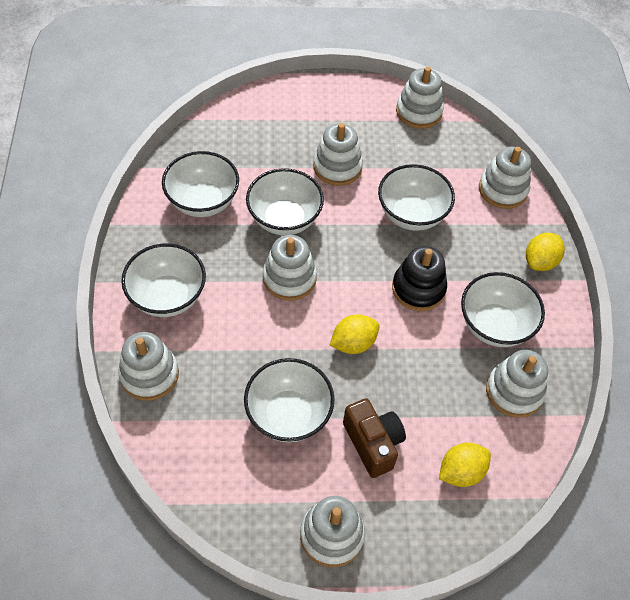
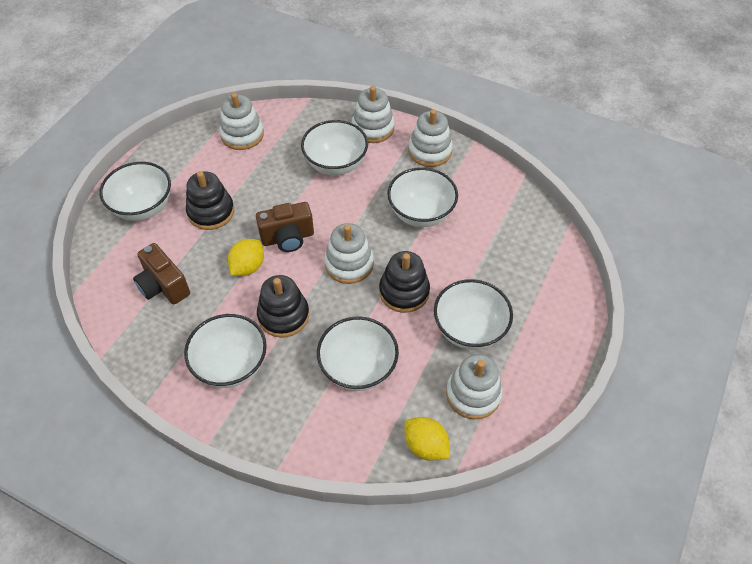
black stacking toy: [392,246,447,311] = 1 -> [186,171,234,230] [257,275,309,338] [379,251,430,313] = 3
brown camera: [343,398,406,478] = 1 -> [133,243,190,304] [256,202,314,252] = 2
white stacking toy: [118,332,179,401] [263,235,317,301] [300,496,365,567] [313,123,363,186] [396,67,444,129] [479,147,531,209] [486,350,548,418] = 7 -> [219,93,264,150] [324,223,374,284] [351,86,395,143] [408,109,453,167] [446,354,503,419] = 5
yellow lemon: [330,315,380,354] [439,443,491,487] [526,233,565,271] = 3 -> [228,239,264,276] [404,417,450,461] = 2

